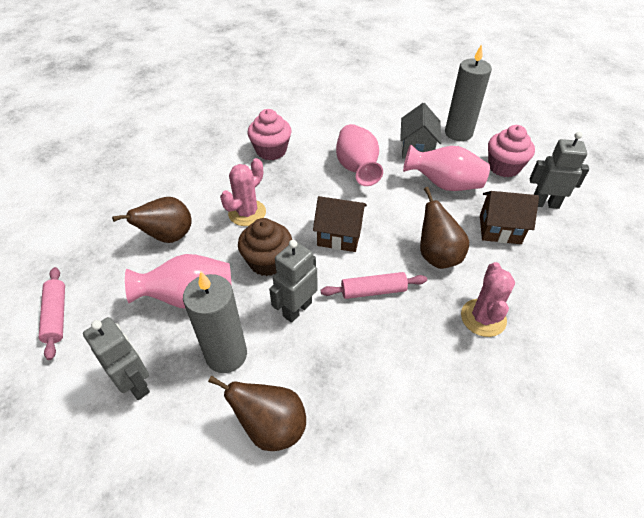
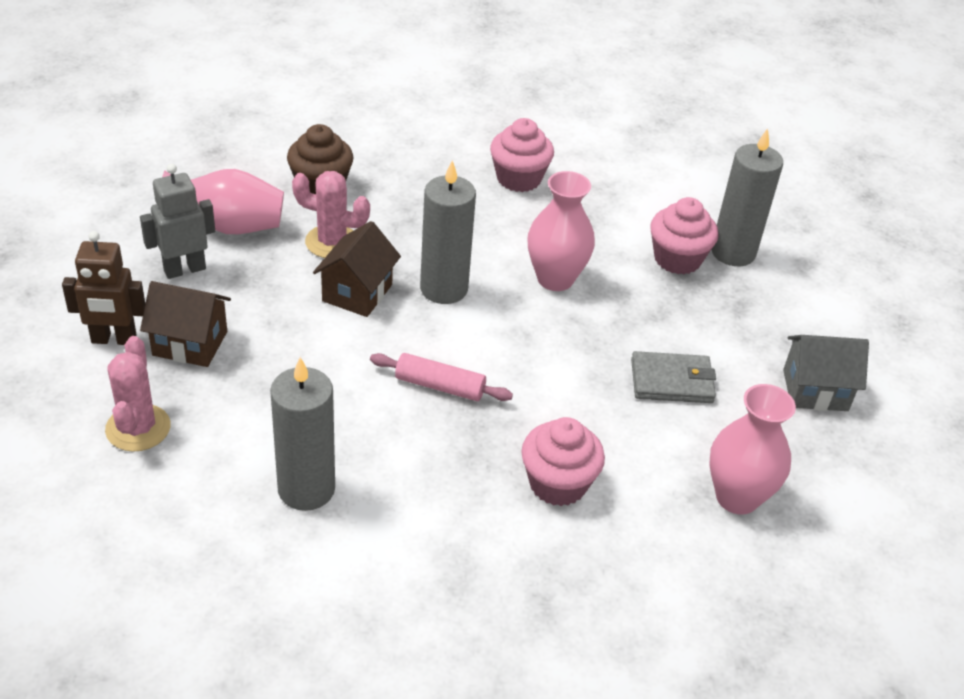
brown pear: [112,197,192,243] [208,375,306,451] [420,187,469,269] = 3 -> none = 0
brown robot: none = 0 -> [62,231,145,345] = 1
grey candle: [183,272,247,373] [445,44,492,141] = 2 -> [270,357,335,511] [420,160,476,304] [711,128,783,266] = 3
grey robot: [83,317,150,400] [269,240,318,323] [530,132,589,209] = 3 -> [140,164,215,279] = 1
grey wallet: none = 0 -> [631,351,716,403] = 1
pink cupcake: [248,109,292,160] [488,125,535,178] = 2 -> [490,118,554,192] [521,417,605,506] [650,197,719,274] = 3
pink rolling pin: [39,267,65,360] [321,272,427,299] = 2 -> [370,353,513,401] = 1

